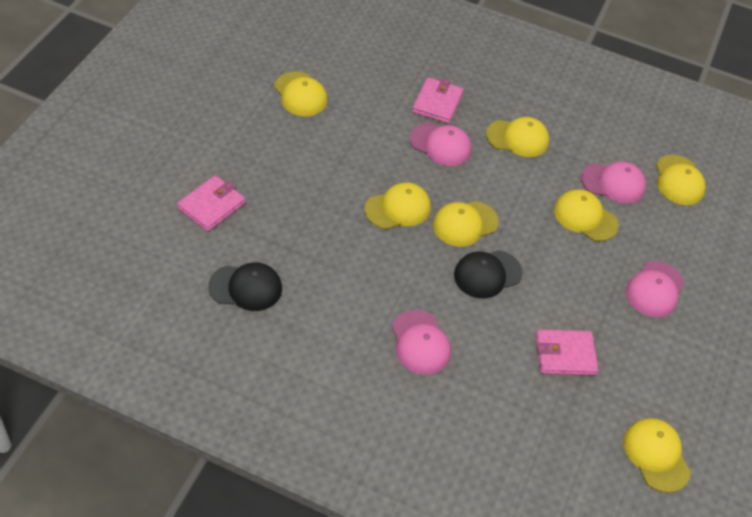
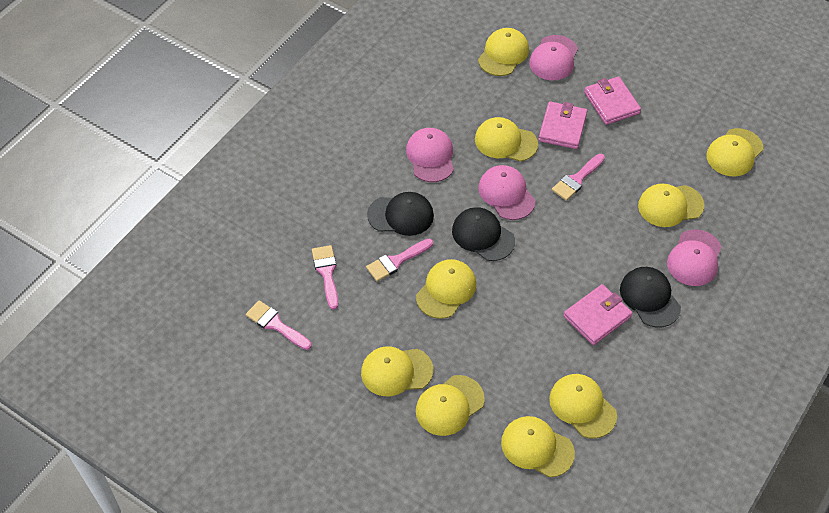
black cap: [208,262,282,311] [454,250,523,299] = 2 -> [367,192,434,236] [452,207,515,261] [620,267,681,328] = 3
pink brush: none = 0 -> [246,300,312,350] [312,245,338,310] [366,239,433,281] [552,154,605,201] = 4
yellow cap: [274,72,328,116] [365,182,431,229] [433,201,499,247] [486,117,549,157] [554,189,619,242] [623,418,691,493] [656,155,706,205] = 7 -> [361,346,433,396] [416,259,476,319] [416,375,485,436] [475,117,538,162] [478,28,529,76] [501,416,575,478] [549,374,617,438] [638,184,704,227] [706,128,763,176] = 9

